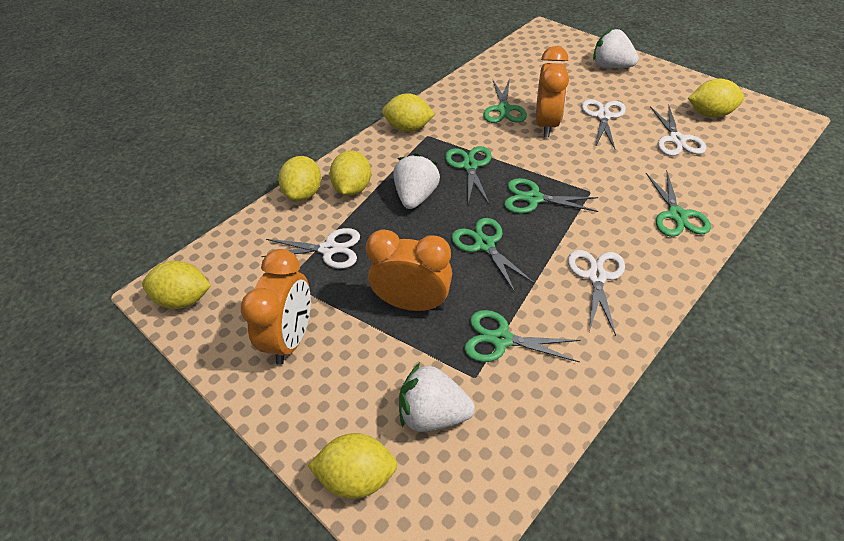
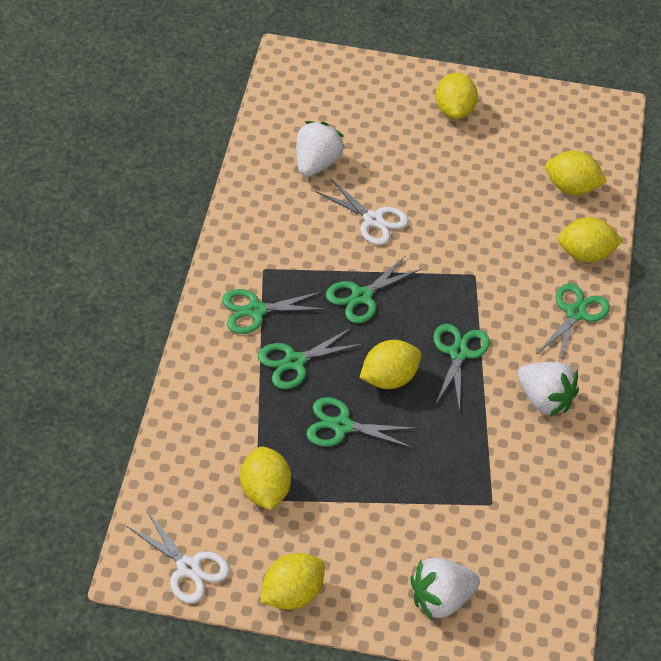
orange clock: [241,249,311,365] [366,229,452,311] [536,46,569,137] = 3 -> none = 0
white scissors: [261,228,360,269] [568,250,625,336] [582,99,626,149] [650,105,706,156] = 4 -> [126,511,230,604] [316,178,409,245] = 2

